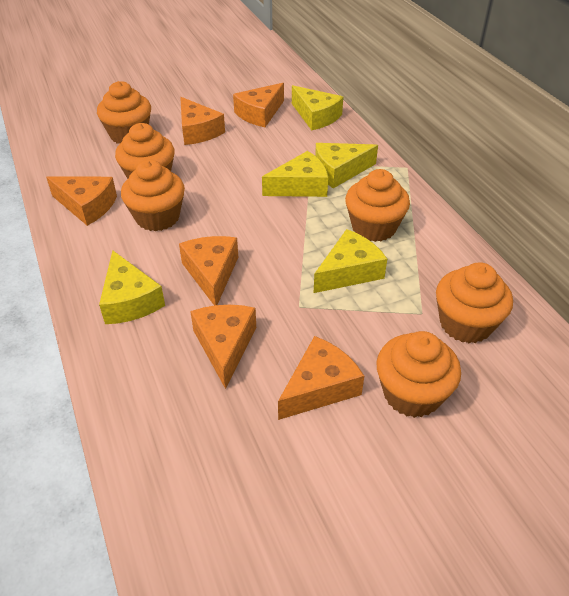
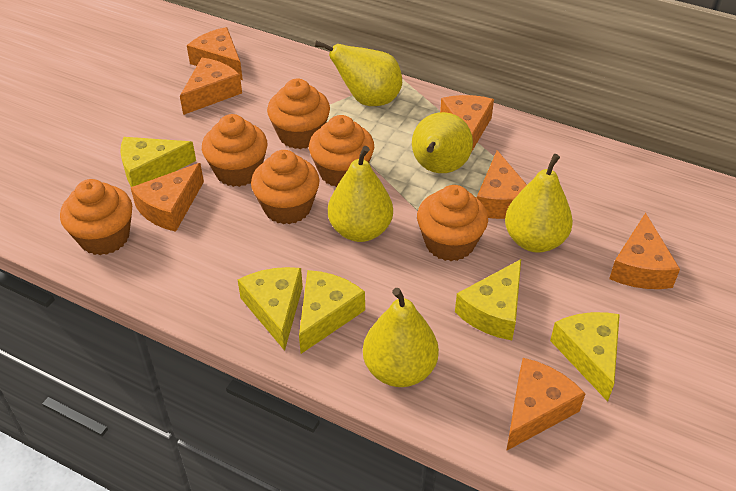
orange cheese: [46,176,117,226] [179,236,238,306] [180,97,225,145] [190,305,256,389] [233,83,284,127] [278,336,364,420] = 6 -> [131,163,204,232] [180,58,242,115] [187,27,243,80] [440,95,494,151] [477,150,527,219] [506,358,586,451] [609,213,680,289] = 7
yellow pear: none = 0 -> [315,41,402,106] [328,146,393,242] [363,288,439,387] [412,112,473,173] [505,154,573,253] = 5

